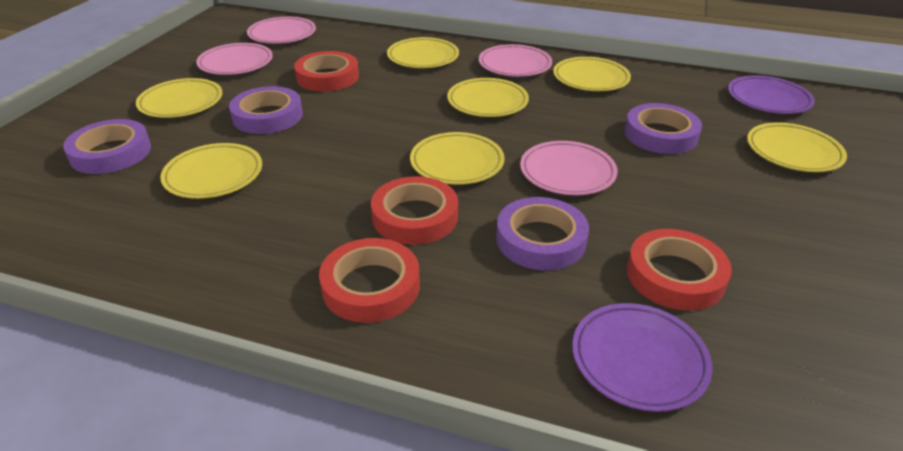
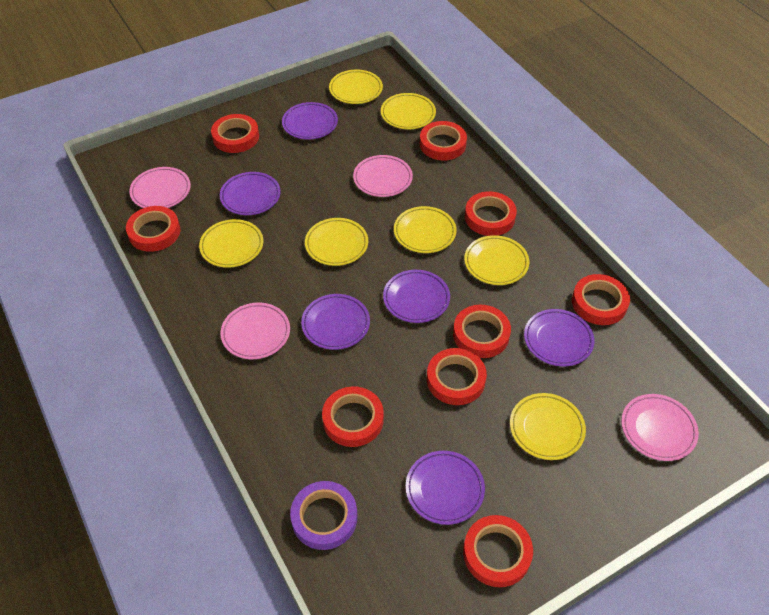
purple plate: [572,303,713,412] [728,75,815,114] = 2 -> [220,172,281,215] [282,102,338,140] [301,294,370,350] [383,270,450,323] [406,451,485,525] [524,309,594,366] = 6
purple tape: [63,119,151,174] [229,86,303,134] [496,197,589,270] [625,103,702,154] = 4 -> [290,481,357,550] = 1
red tape: [294,51,359,91] [319,238,420,323] [371,176,458,245] [627,229,732,311] = 4 -> [126,206,180,252] [211,114,259,153] [322,386,384,447] [420,121,467,160] [427,348,487,405] [453,305,511,358] [463,515,533,587] [465,191,517,236] [572,274,630,325] = 9

